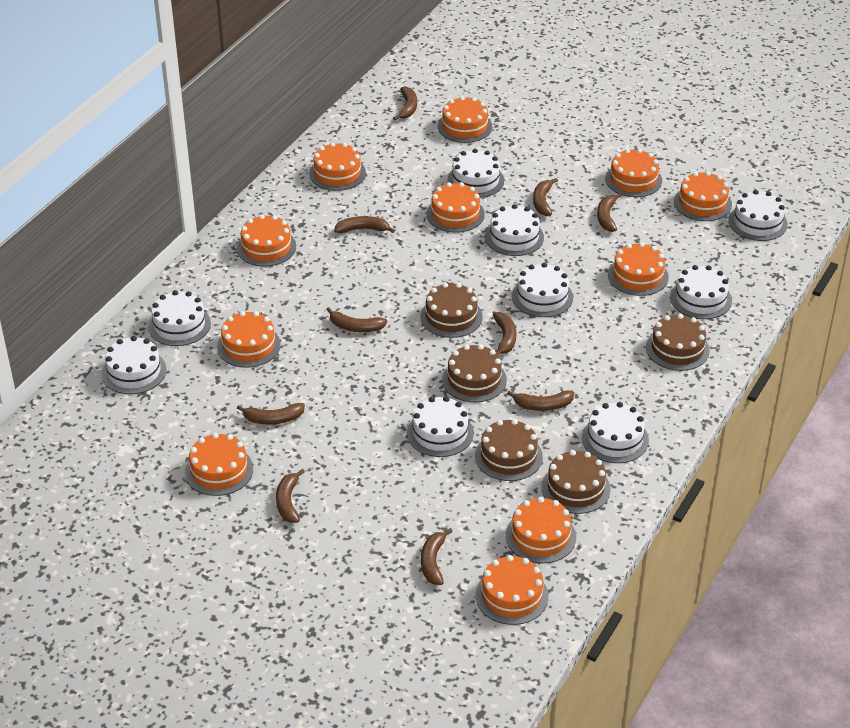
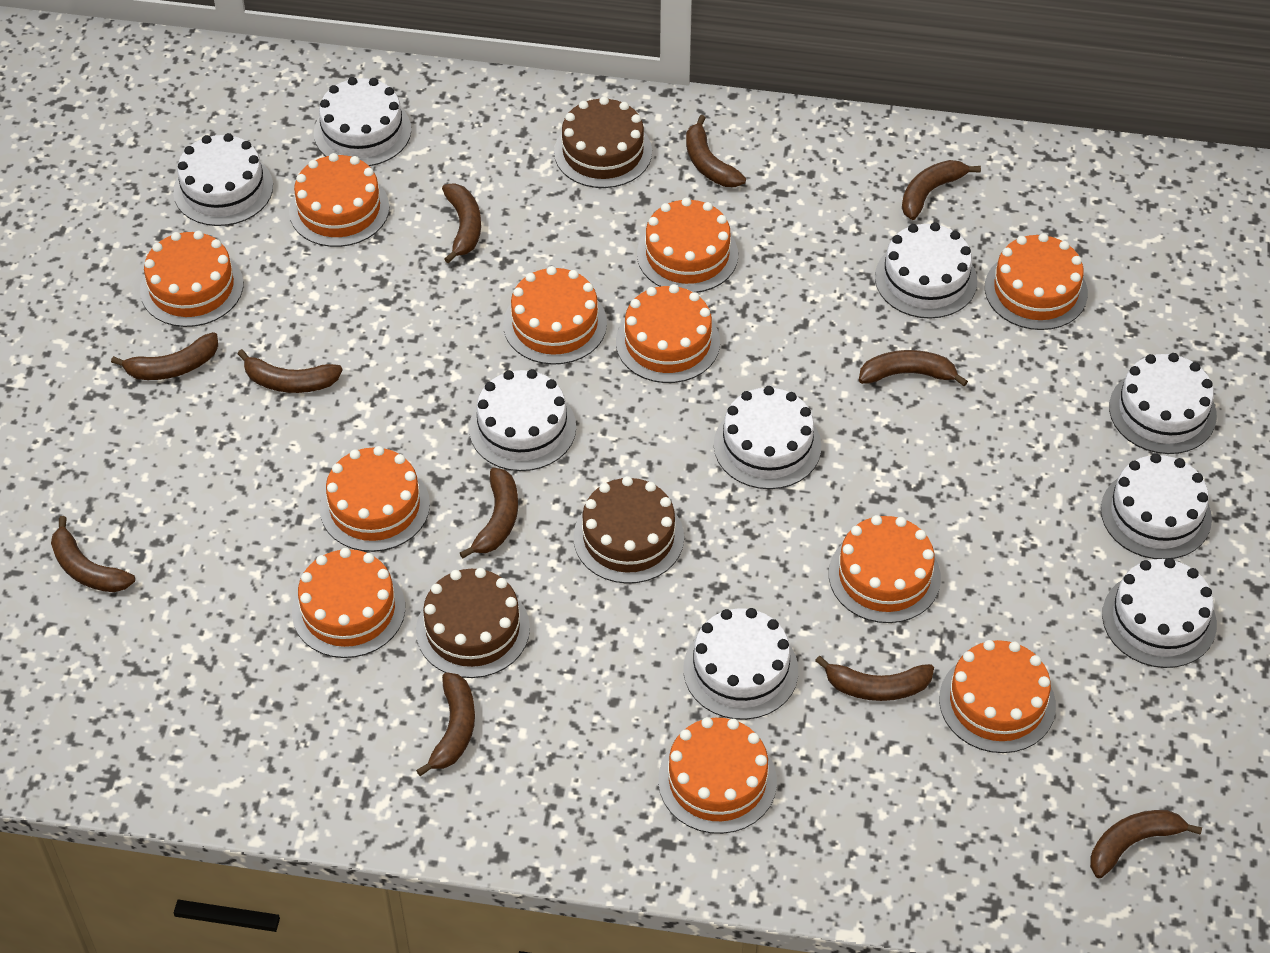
brown banana: [237,403,305,425] [276,469,305,523] [326,307,387,332] [334,216,395,233] [393,86,417,120] [421,528,453,585] [493,312,516,355] [507,390,574,411] [533,178,558,216] [597,193,622,232] = 10 -> [51,516,135,592] [111,332,218,380] [237,349,342,393] [416,672,475,776] [442,184,481,263] [460,468,518,559] [686,115,746,187] [815,656,934,701] [859,350,968,386] [902,160,981,220] [1090,810,1202,878] = 11
brown cake: [420,283,483,338] [442,344,507,402] [475,419,543,481] [541,450,610,514] [646,313,710,371] = 5 -> [416,568,530,678] [554,96,652,188] [573,476,684,584] = 3

